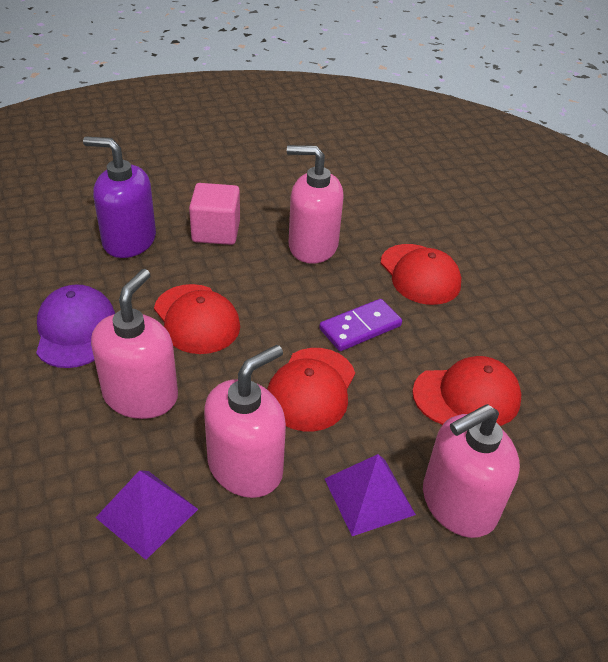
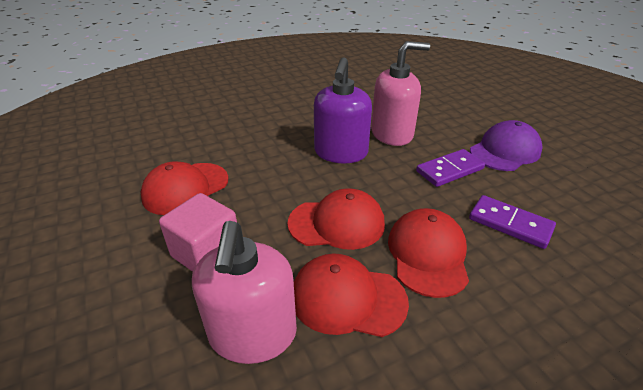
pink soap dispenser: [91,269,178,419] [204,345,286,498] [287,145,344,264] [423,404,520,538] = 4 -> [192,221,297,364] [371,41,430,146] = 2
purple domino: [319,299,402,351] = 1 -> [416,149,485,187] [469,195,556,249] = 2
purple pyramid: [95,470,198,560] [325,454,416,536] = 2 -> none = 0

